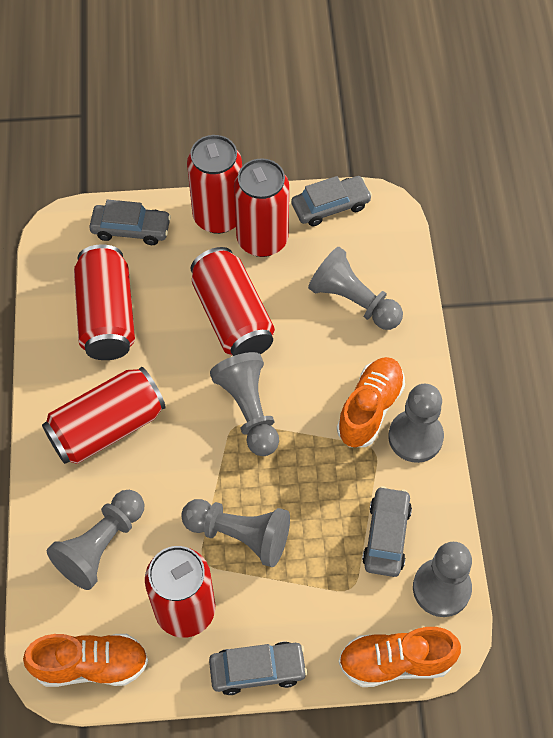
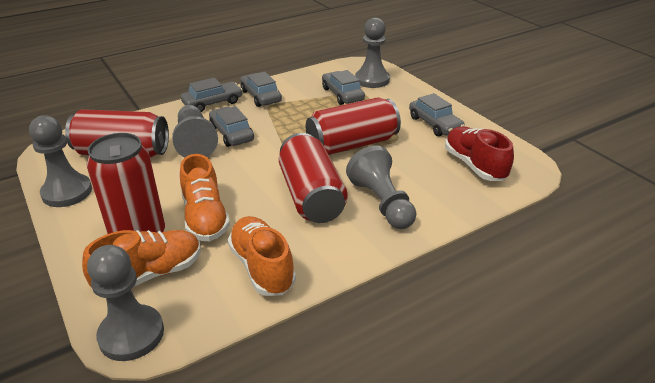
grey car: [89,199,171,245] [209,642,308,695] [291,176,372,226] [362,486,412,577] = 4 -> [181,77,243,112] [209,106,254,147] [240,72,282,107] [322,70,365,105] [409,93,465,136] = 5
grey pawn: [47,490,144,590] [181,499,290,567] [210,352,279,456] [308,247,403,330] [388,384,444,463] [413,542,472,617] = 6 -> [29,115,92,207] [87,245,164,361] [172,105,218,158] [346,145,416,229] [355,18,390,88] = 5
red can: [42,367,166,464] [74,244,135,360] [145,546,215,638] [187,135,242,234] [191,247,275,356] [234,159,289,257] = 6 -> [65,109,169,158] [86,133,165,234] [279,133,348,223] [306,98,401,155] = 4
red shoe: none = 0 -> [445,126,514,181] = 1

